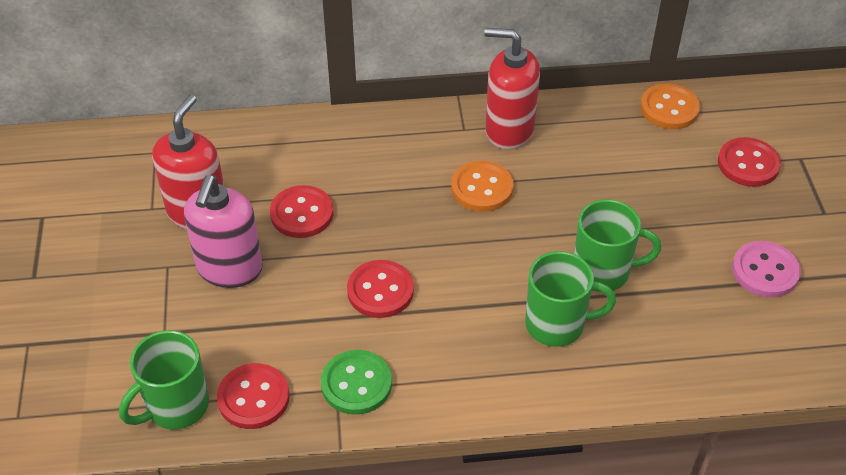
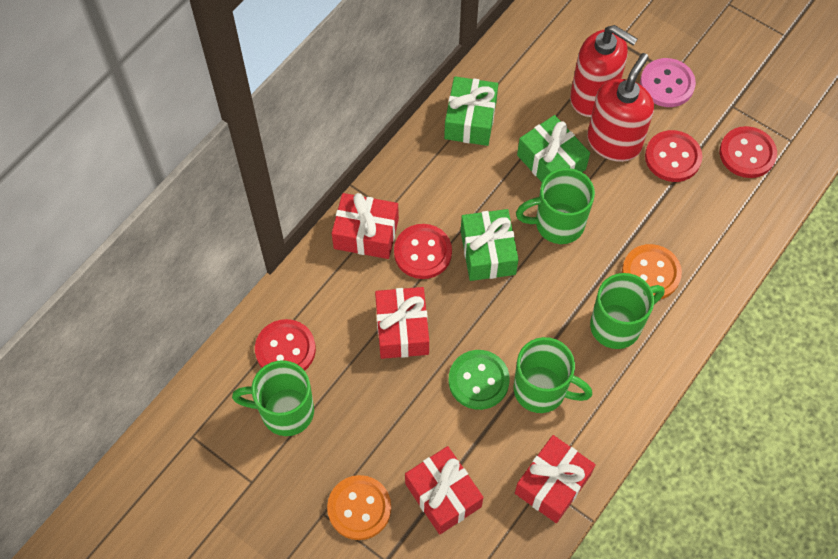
green gift: none = 0 -> [444,76,498,146] [461,209,519,281] [517,115,590,182] = 3
green mug: [119,330,209,430] [525,251,616,347] [574,199,661,292] = 3 -> [232,360,314,436] [514,337,592,413] [516,168,595,244] [590,273,665,349] = 4
pink soap dispenser: [184,175,263,288] = 1 -> none = 0
red gift: none = 0 -> [332,193,399,259] [375,287,429,359] [405,446,484,535] [515,435,596,523] = 4

